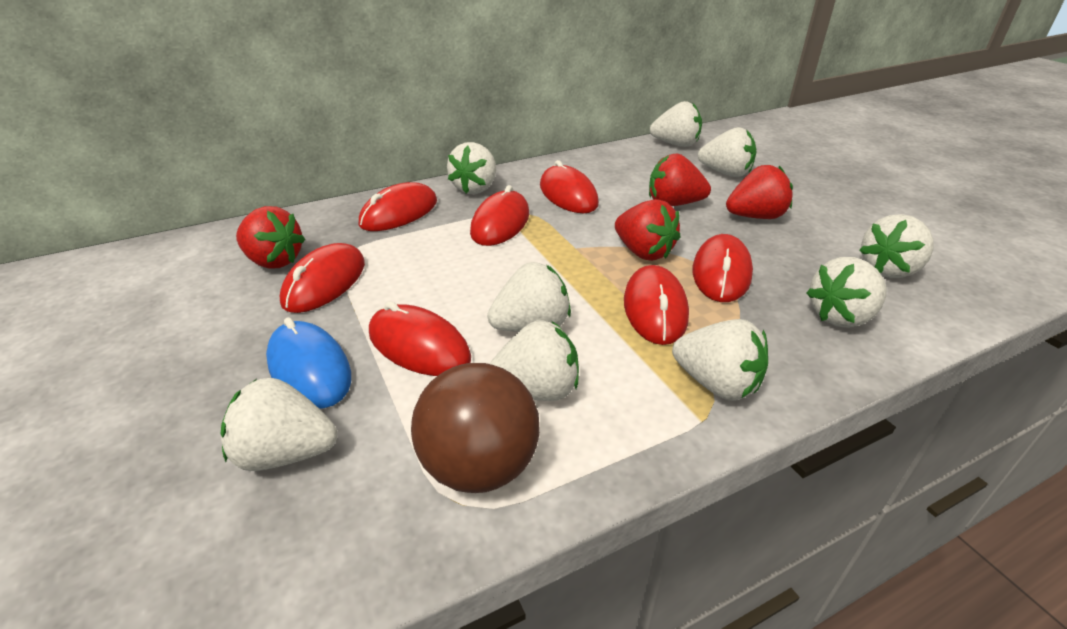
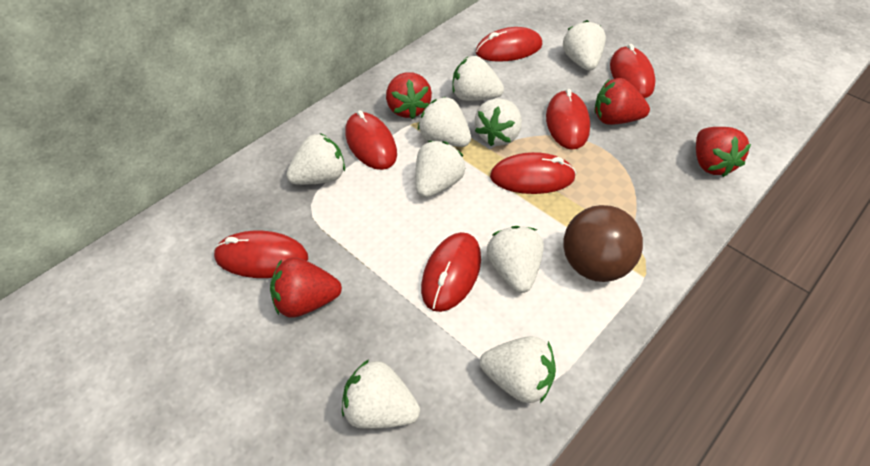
blue mouse: [266,317,351,408] = 1 -> none = 0

